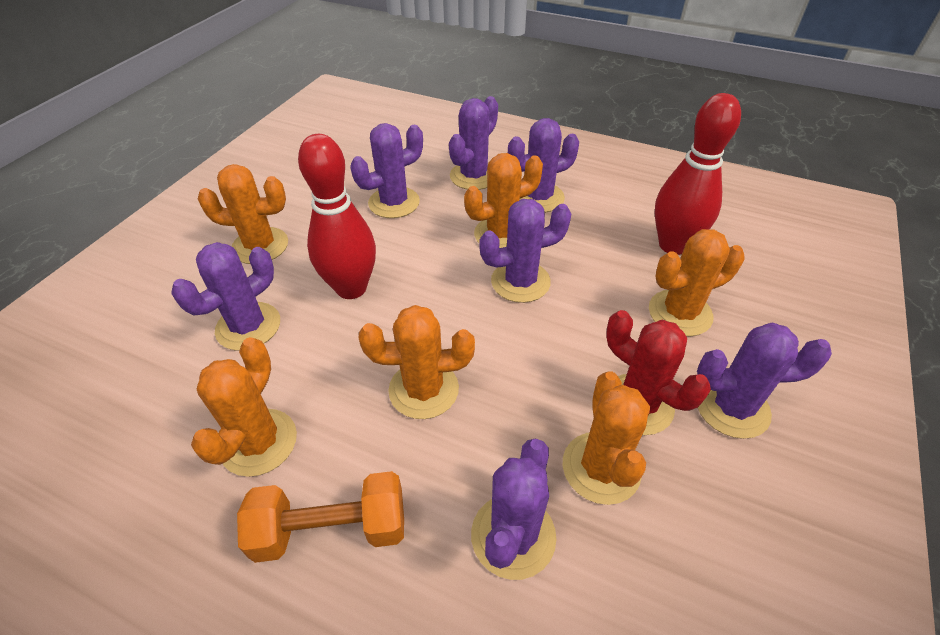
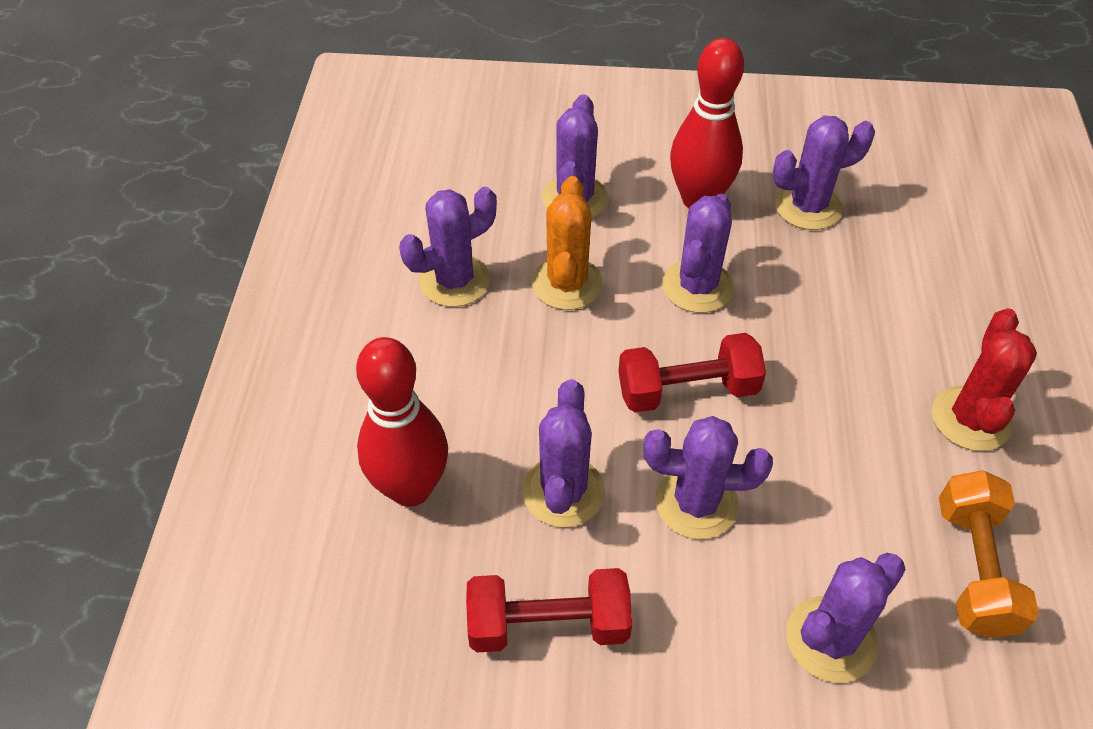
orange cactus: [191,337,297,477] [198,164,288,264] [359,305,475,419] [464,153,543,248] [563,371,650,505] [649,229,745,336] = 6 -> [532,176,603,310] = 1
red dumbbell: none = 0 -> [466,568,632,652] [618,333,766,413] = 2

